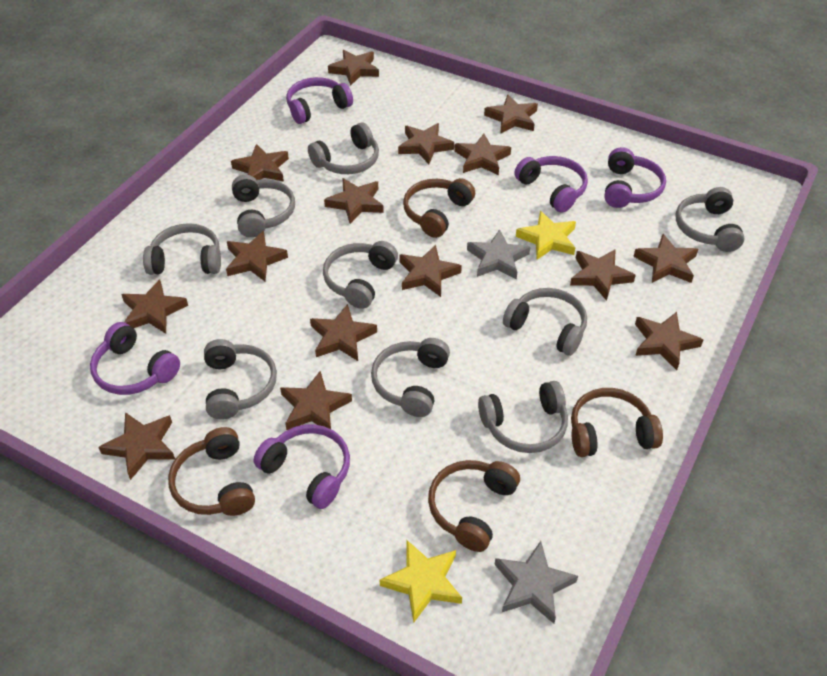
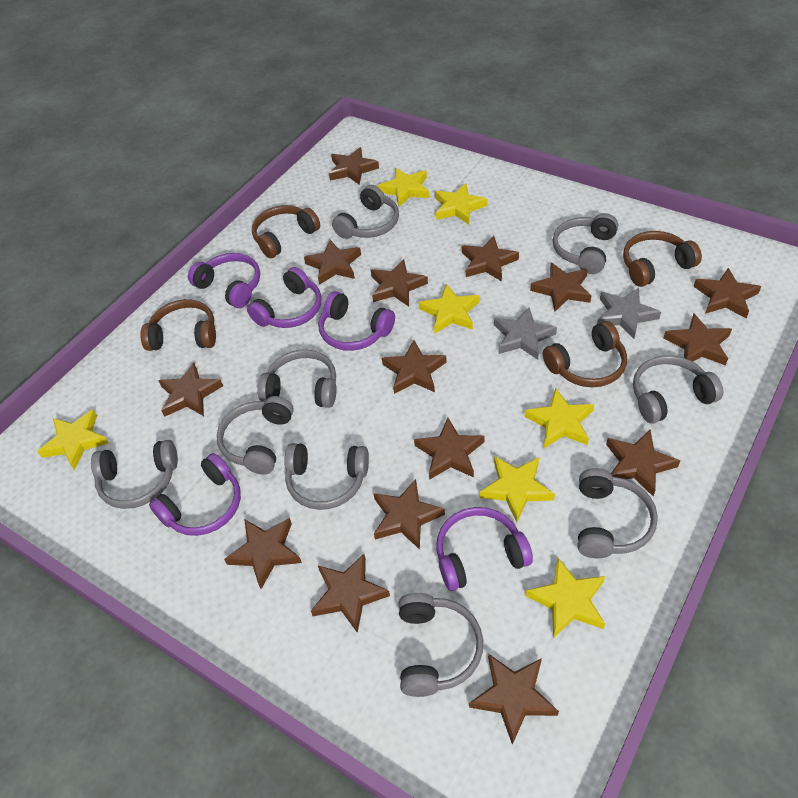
yellow star: [379,540,462,623] [516,211,576,260] = 2 -> [37,410,109,470] [378,168,429,207] [419,284,479,334] [435,183,488,224] [480,456,555,522] [524,388,594,448] [526,558,605,638] = 7

